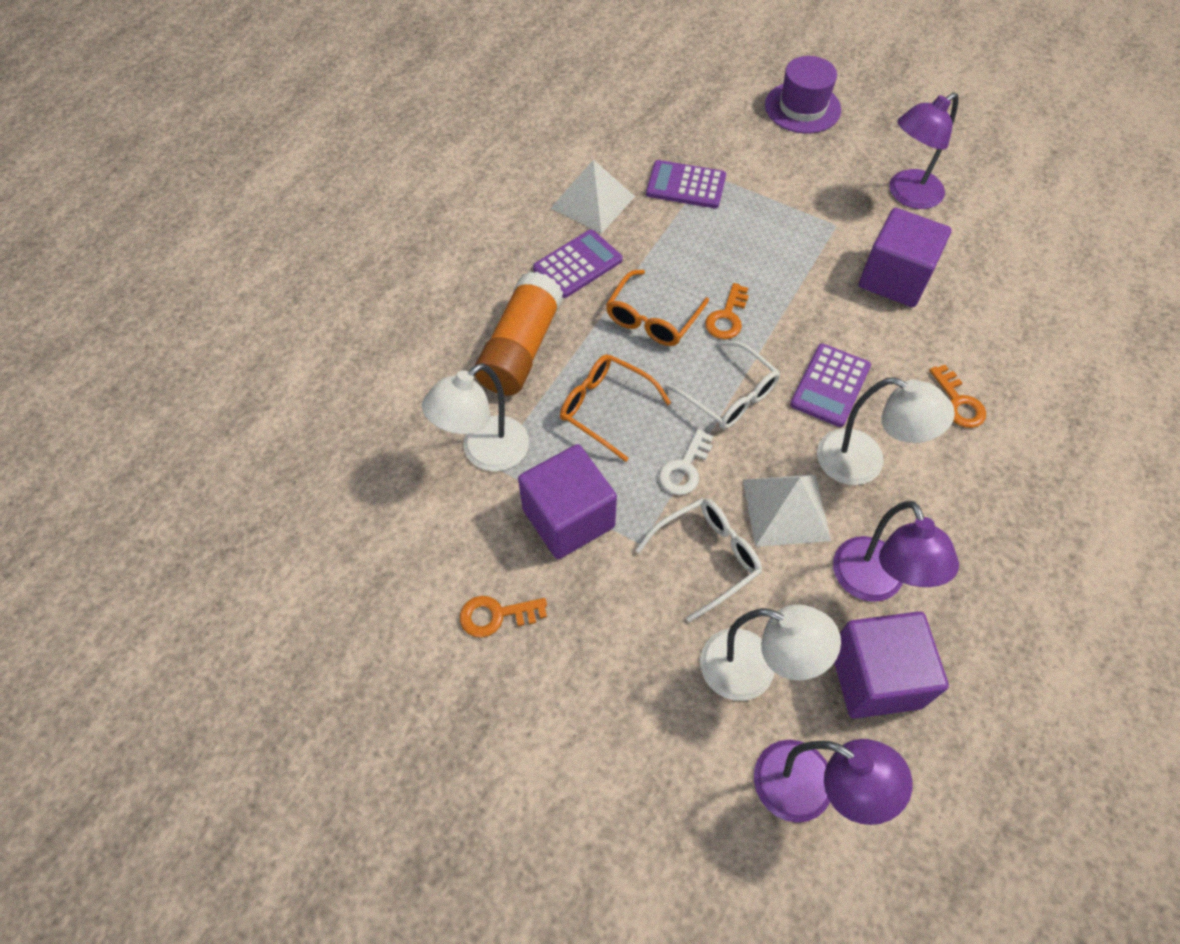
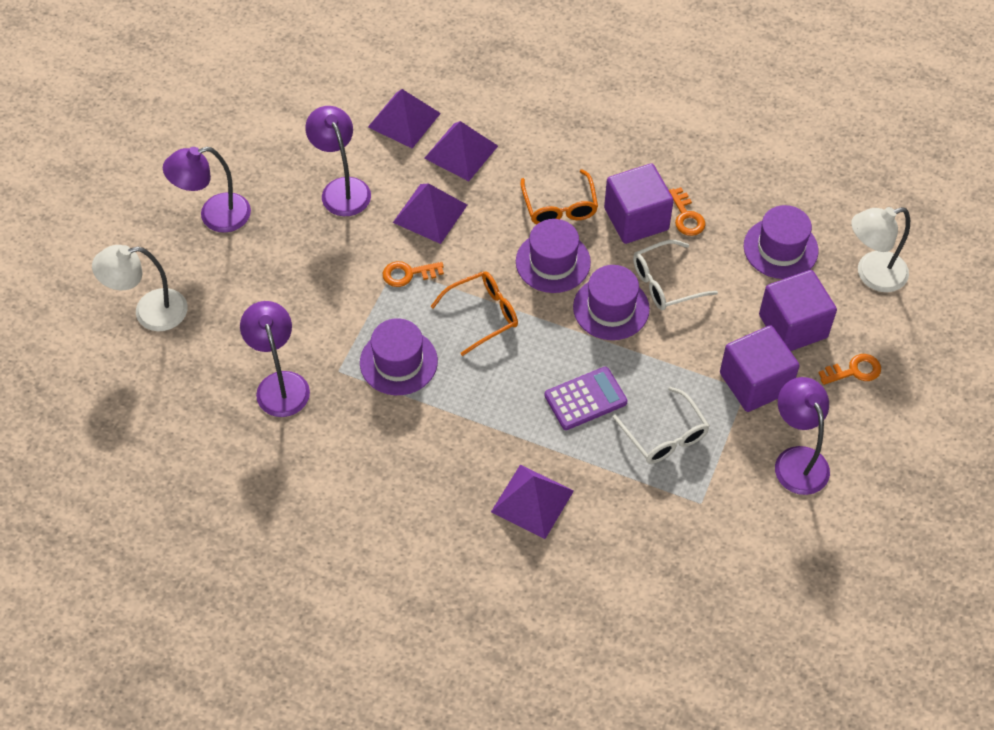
orange glue stick: [475,272,564,395] = 1 -> none = 0
purple calculator: [533,230,623,298] [646,160,726,208] [790,343,871,427] = 3 -> [544,367,628,430] = 1
purple hat: [765,56,841,133] = 1 -> [360,318,438,395] [516,219,591,293] [573,265,650,340] [744,205,819,279] = 4
purple lamp: [754,739,913,825] [833,501,959,602] [889,92,959,209] = 3 -> [163,147,251,233] [240,301,310,417] [305,106,371,216] [775,377,830,495] = 4
purple pyramid: none = 0 -> [368,89,441,149] [393,184,467,244] [424,121,498,181] [491,464,574,539] = 4
white key: [659,429,713,495] = 1 -> none = 0
white lamp: [422,363,529,471] [700,604,841,701] [817,377,955,485] = 3 -> [92,245,188,331] [851,207,910,292] = 2
white pyramid: [551,159,635,234] [743,474,831,547] = 2 -> none = 0

